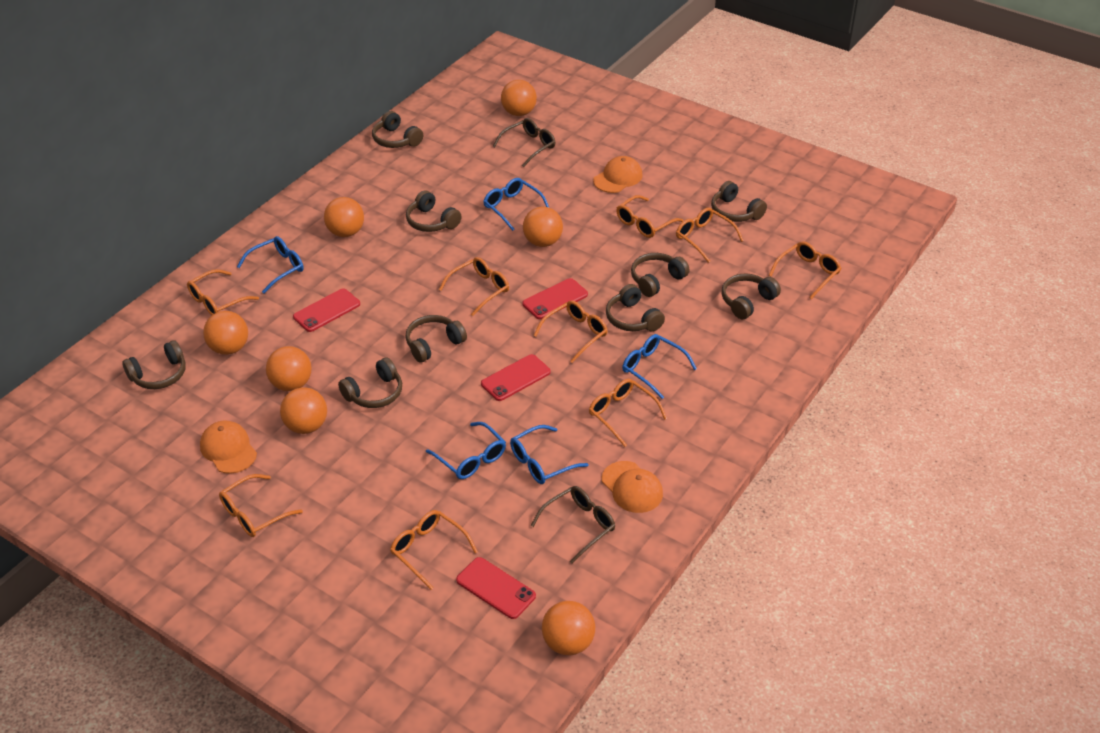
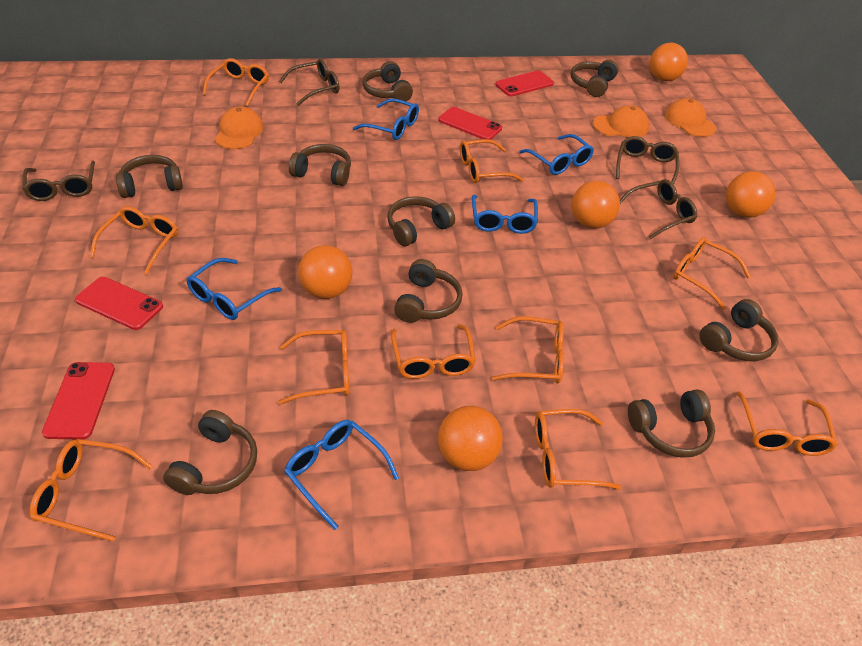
brown glasses: [493,118,555,167] [530,486,615,563] = 2 -> [22,161,95,201] [279,59,339,106] [616,136,679,184] [620,179,697,239] = 4
orange ball: [203,311,248,355] [266,346,312,391] [280,387,327,434] [324,197,364,237] [501,80,537,116] [523,207,563,247] [542,601,595,656] = 7 -> [298,245,352,299] [438,406,503,471] [572,181,620,228] [650,43,688,81] [726,171,775,218] = 5
orange glasses: [187,269,259,315] [219,474,303,537] [390,510,478,590] [439,257,509,316] [533,300,608,363] [589,379,667,447] [616,195,683,238] [676,207,744,263] [769,241,842,299] = 9 -> [30,439,153,542] [90,206,178,274] [203,58,269,107] [278,330,349,405] [391,324,476,379] [460,139,524,183] [492,316,564,384] [535,409,622,490] [673,237,751,310] [737,391,838,456] = 10

